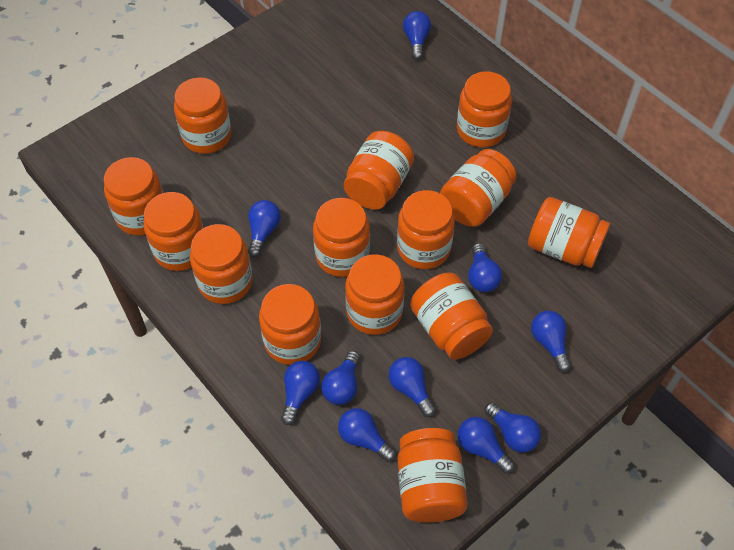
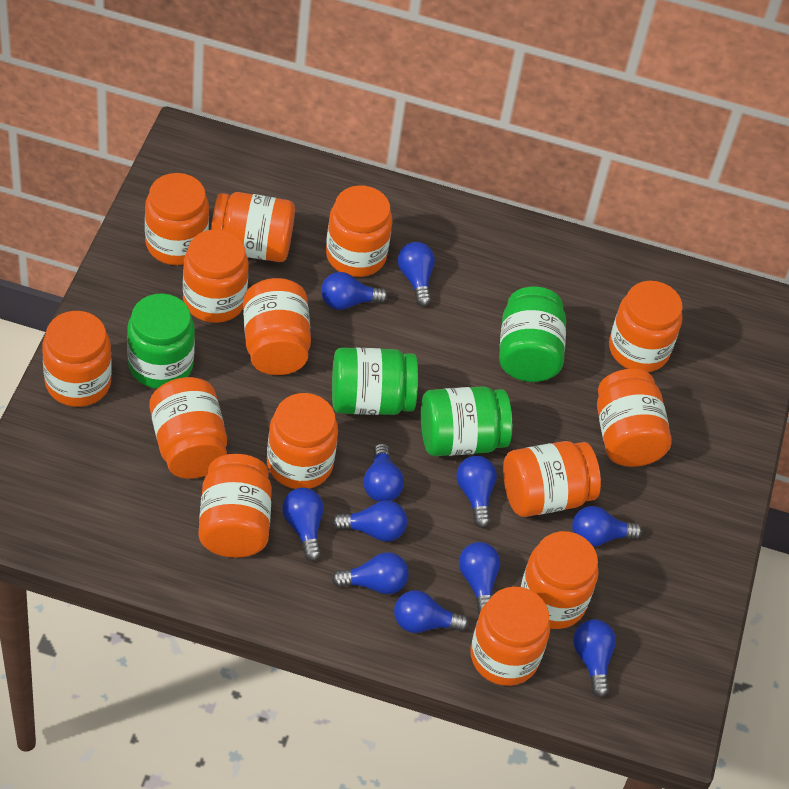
blue light bulb: [248,200,281,257] [281,361,320,425] [321,351,360,405] [338,408,396,462] [389,357,436,417] [403,11,431,60] [458,417,515,474] [468,243,502,292] [485,402,541,453] [531,311,571,372] = 10 -> [282,488,323,561] [321,272,388,310] [332,500,407,542] [332,552,409,594] [363,443,404,502] [394,590,469,633] [398,242,435,307] [456,456,497,528] [459,542,500,614] [572,506,642,547] [573,619,616,697] = 11
green jar: none = 0 -> [127,293,195,389] [332,347,418,415] [421,386,512,456] [499,287,566,382] = 4

